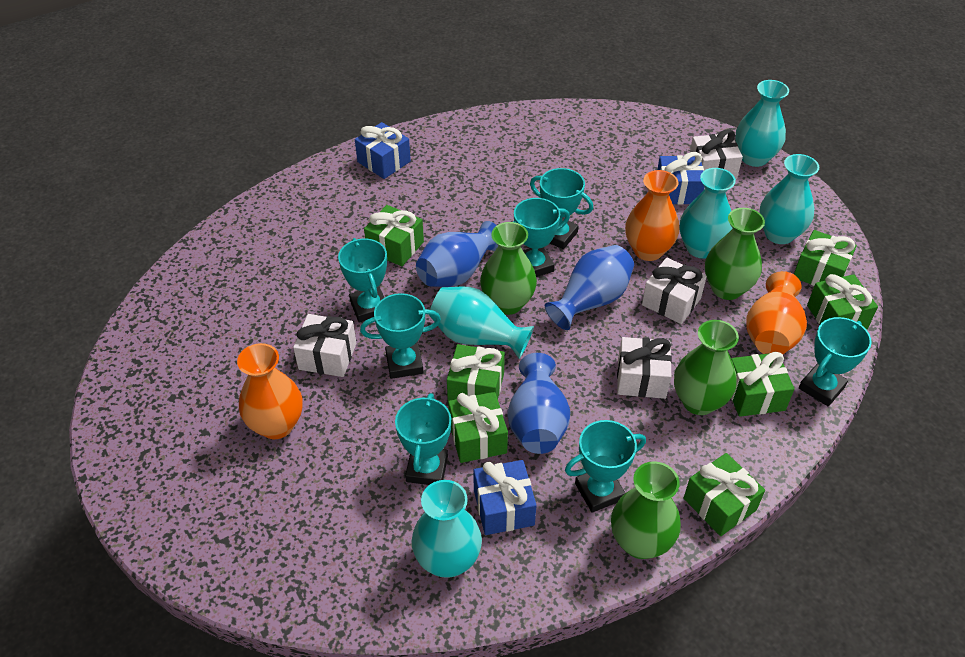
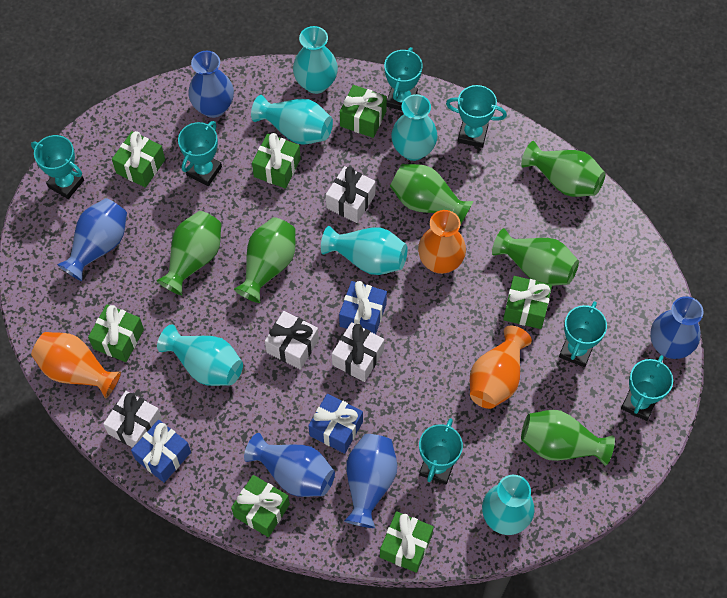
blue vase: [416,221,498,287] [507,353,571,454] [545,245,634,330] = 3 -> [57,198,127,281] [188,51,234,118] [244,433,335,497] [344,434,397,528] [650,296,703,359] = 5
green vase: [480,222,537,315] [611,461,681,559] [674,320,739,415] [705,208,765,300] = 4 -> [156,211,221,295] [234,217,296,303] [390,164,474,225] [492,228,579,286] [521,141,605,197] [521,410,615,466] = 6
turquoise vase: [411,480,482,578] [429,287,534,359] [680,168,736,259] [735,80,789,167] [759,154,819,244] = 5 -> [157,324,243,386] [251,95,333,145] [293,26,338,94] [321,226,407,275] [391,94,438,161] [482,475,534,535] = 6

